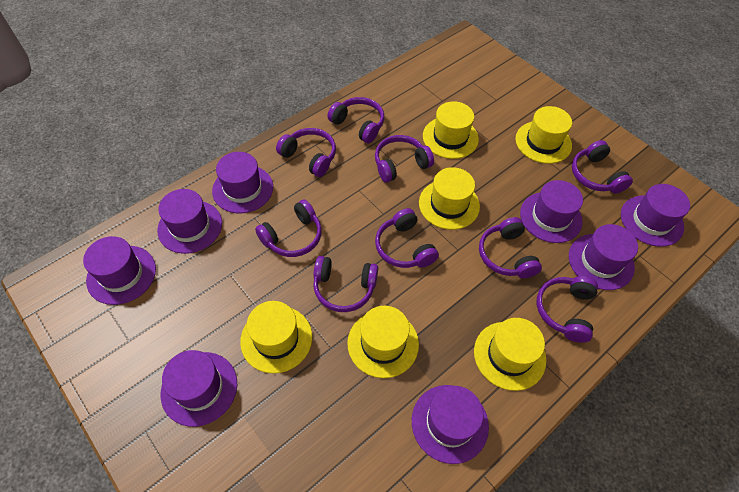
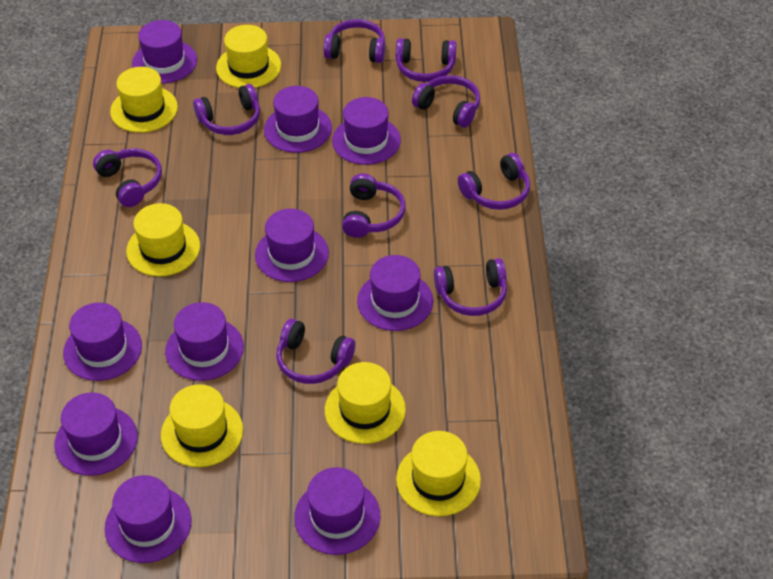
purple hat: [83,236,156,305] [157,189,222,254] [161,350,237,427] [212,152,273,213] [412,385,489,464] [520,180,583,243] [569,224,638,290] [621,184,690,247] = 8 -> [54,392,138,476] [63,303,142,381] [105,475,191,563] [132,20,197,84] [165,302,244,381] [255,209,329,282] [264,86,332,153] [294,467,380,555] [332,97,401,165] [357,255,433,331] = 10

